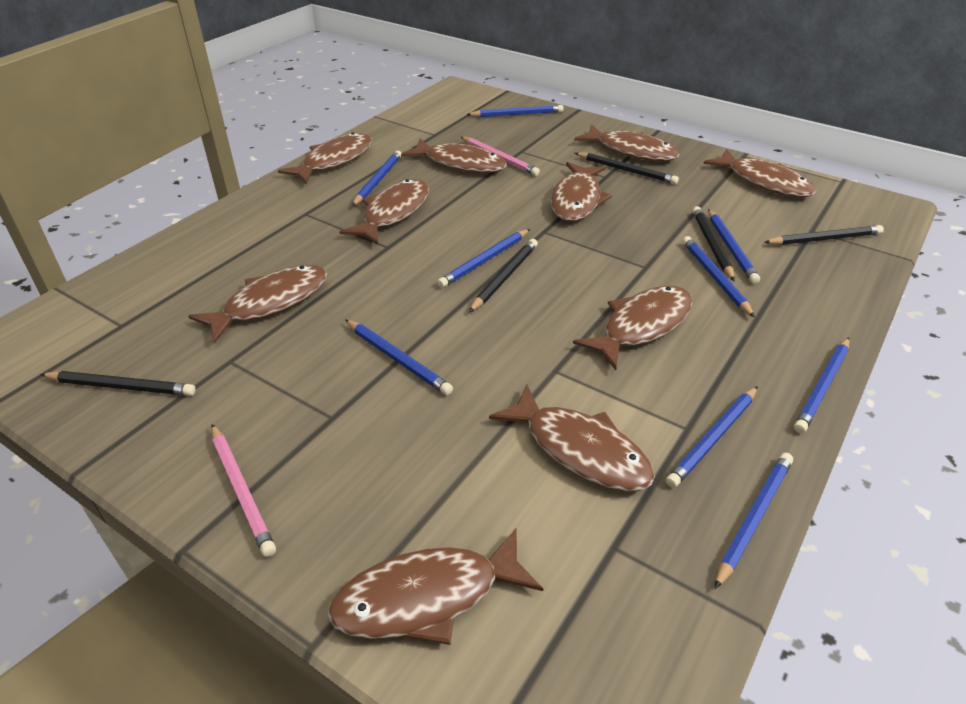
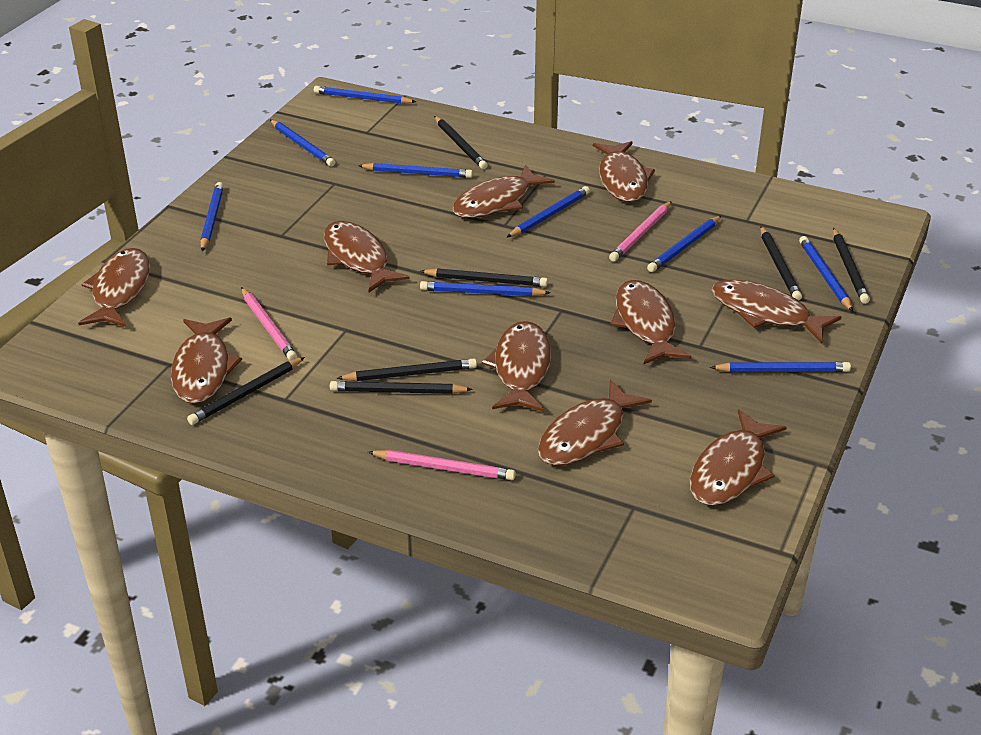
black pencil: [40,371,196,396] [469,239,538,312] [575,152,679,184] [692,206,735,281] [764,225,884,245] = 5 -> [187,357,305,425] [330,381,473,394] [337,359,477,381] [420,268,548,287] [434,116,488,169] [760,226,802,301] [833,228,870,304] = 7
pink pencil: [211,424,276,557] [461,137,540,176] = 2 -> [241,287,297,360] [368,450,516,480] [609,201,672,261] = 3

